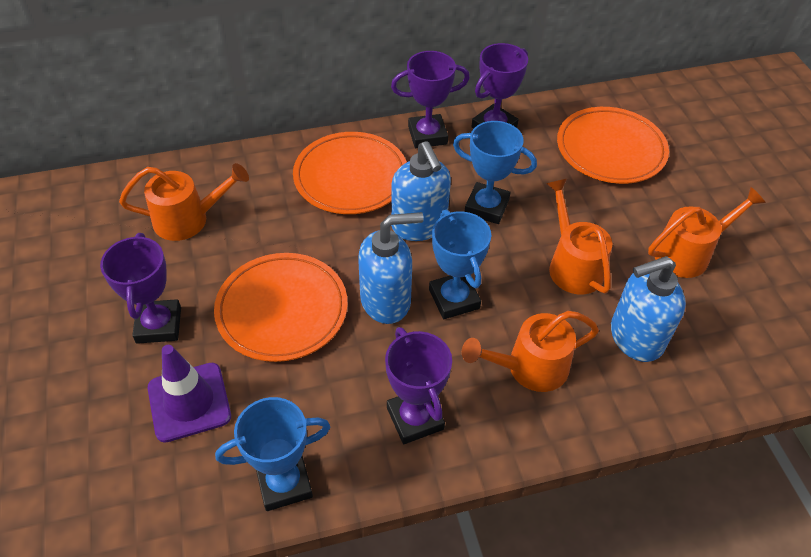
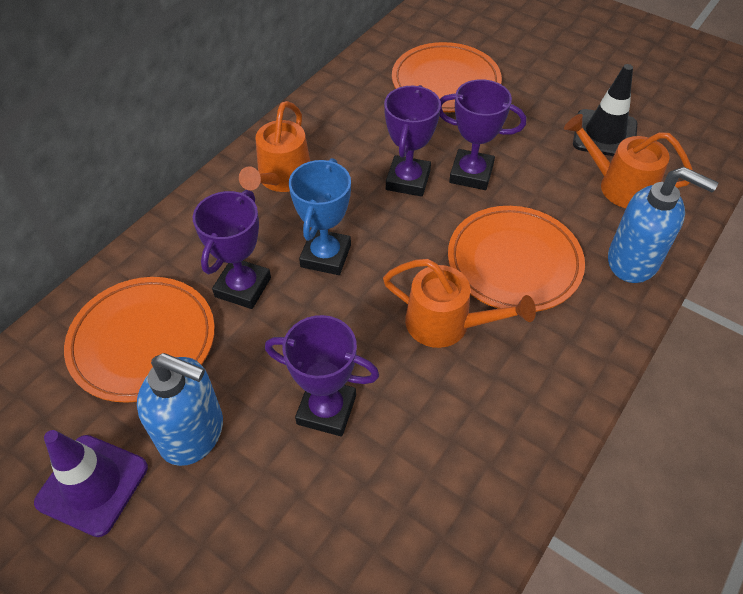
black traffic cone: none = 0 -> [573,64,637,156] = 1
blue soap dispenser: [358,212,424,324] [391,141,451,241] [611,256,686,362] = 3 -> [137,353,223,466] [608,167,718,283] = 2
blue trophy: [215,397,330,511] [429,209,491,319] [453,121,537,224] = 3 -> [289,158,351,275] = 1
orange watering can: [119,163,249,241] [462,311,599,392] [546,179,612,295] [648,187,766,278] = 4 -> [239,101,310,192] [383,259,536,348] [564,114,693,208] = 3

